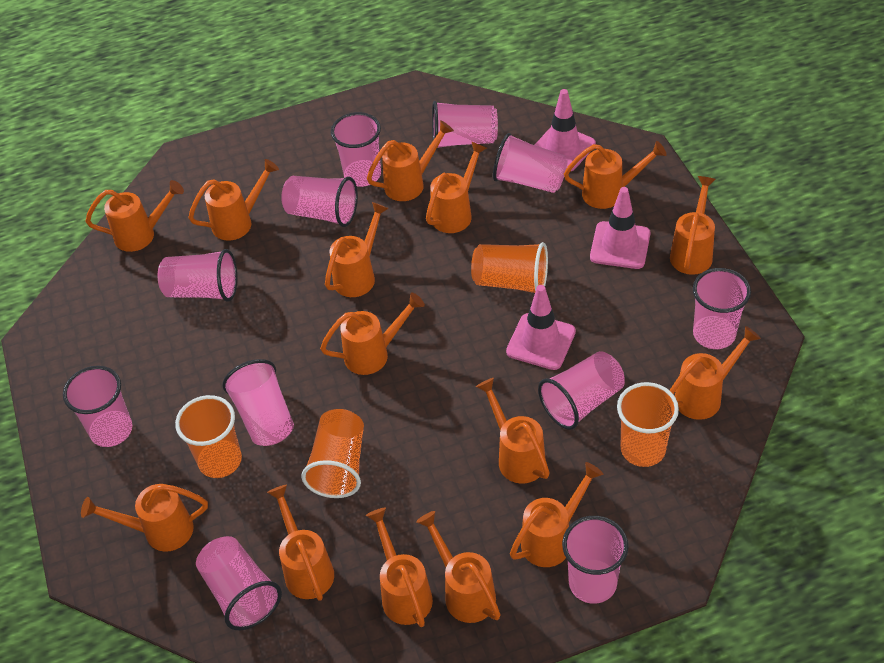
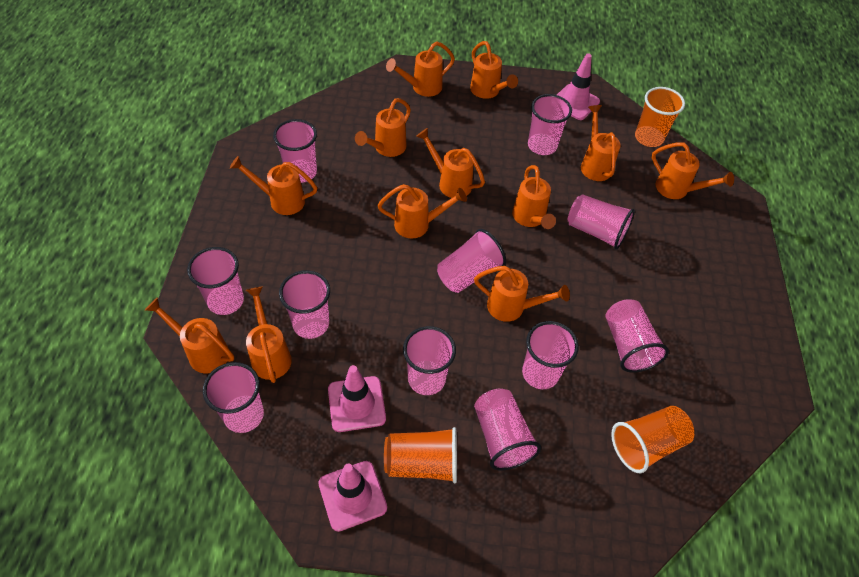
orange cup: [175,395,242,478] [301,409,364,498] [471,242,548,293] [617,382,679,467] = 4 -> [384,427,457,483] [611,406,694,473] [635,87,685,147] = 3
orange watering can: [81,484,208,552] [86,180,184,252] [188,159,279,240] [267,484,334,601] [320,293,425,375] [325,202,389,297] [366,508,433,627] [367,120,454,201] [416,511,501,623] [426,141,487,233] [476,378,549,484] [510,462,603,567] [564,141,667,209] [669,326,761,420] [670,176,716,275] = 15 -> [145,297,234,373] [230,156,317,215] [246,287,292,383] [355,98,411,157] [378,184,467,239] [386,41,455,97] [416,128,485,198] [470,41,518,99] [474,266,570,322] [512,165,556,229] [581,105,621,181] [652,143,734,199] = 12

